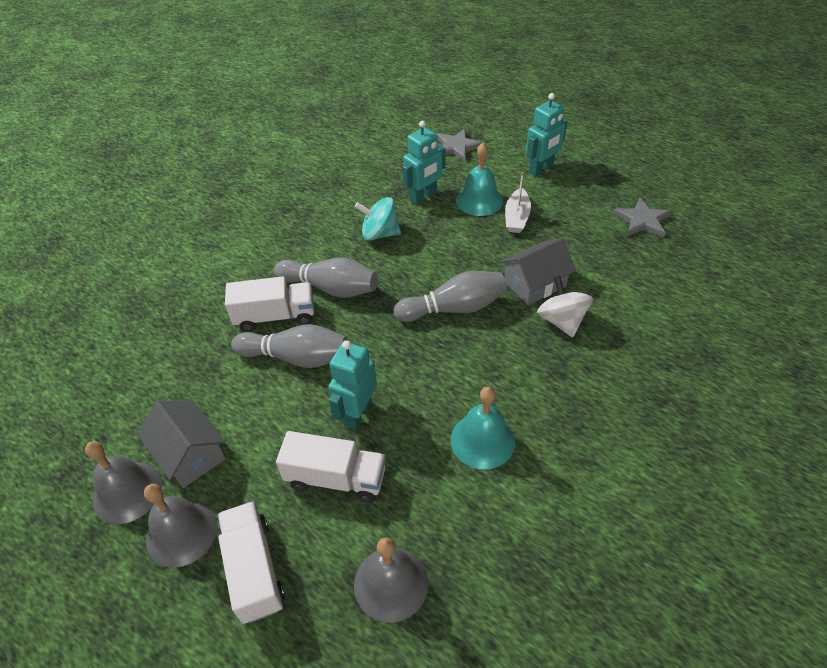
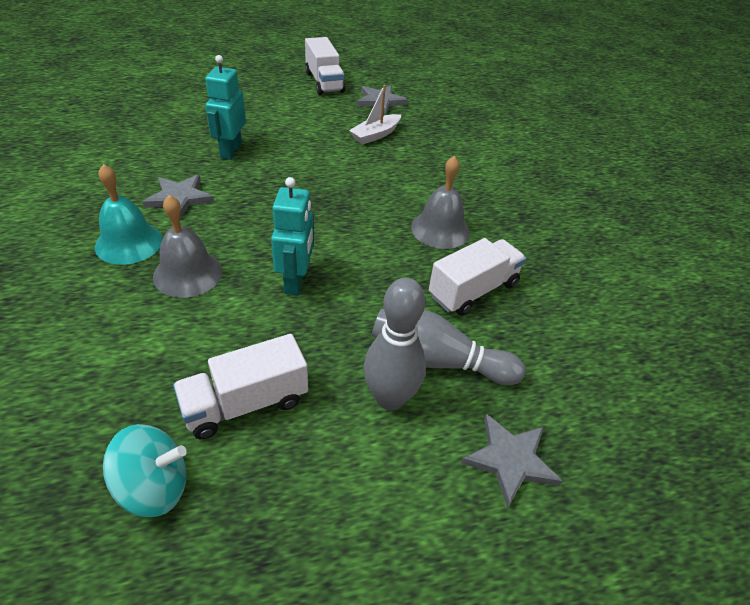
grey bell: [85,441,162,524] [144,484,217,568] [354,538,428,623] = 3 -> [153,195,222,298] [411,156,470,249] = 2
grey bowling pin: [231,324,348,368] [274,257,378,298] [394,271,507,322] = 3 -> [364,278,426,410] [372,309,525,385] = 2
grey house: [138,400,226,488] [500,238,576,305] = 2 -> none = 0
grey star: [437,128,483,162] [613,197,671,237] = 2 -> [142,175,214,218] [357,85,408,115] [461,414,563,508] = 3
turquoise bell: [451,387,515,470] [456,143,503,216] = 2 -> [95,164,162,265] = 1
turquoise robot: [328,340,377,430] [402,121,446,205] [526,93,567,177] = 3 -> [205,55,246,160] [271,177,314,295] = 2
white spinning top: [537,276,593,337] = 1 -> none = 0

